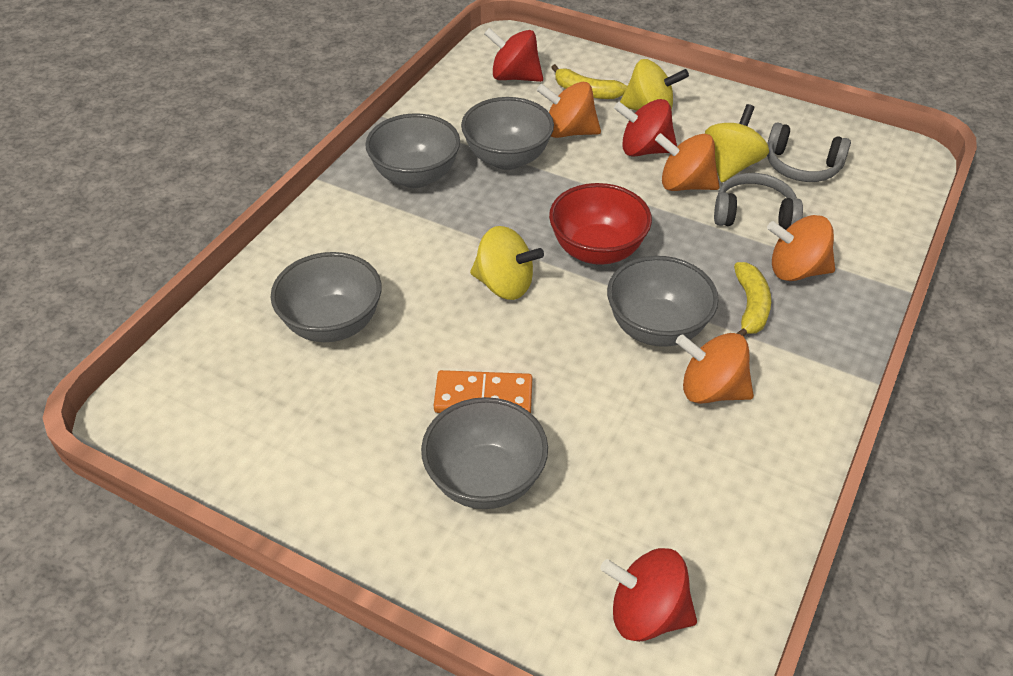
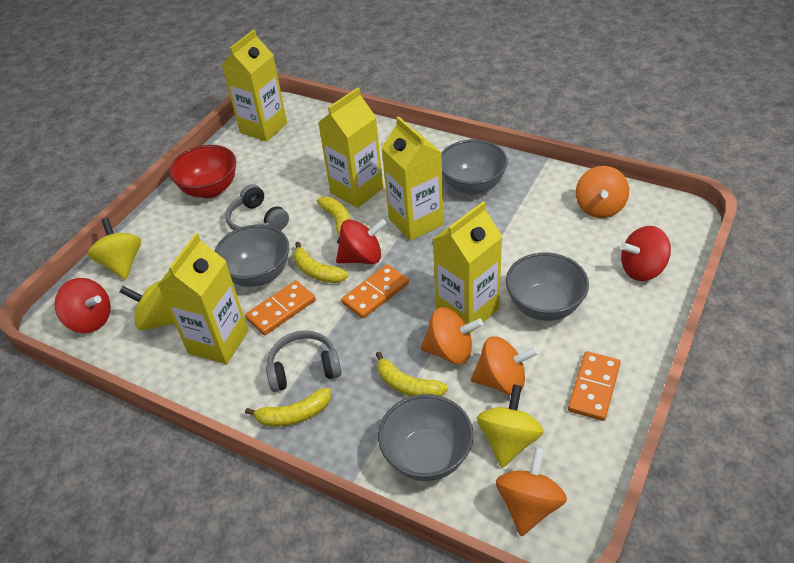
grey bowl: [271,252,382,342] [365,113,460,188] [421,397,548,509] [461,97,554,170] [607,256,719,347] = 5 -> [215,225,289,287] [378,394,473,481] [441,139,508,195] [506,253,589,321] = 4
orange domino: [434,370,532,413] = 1 -> [245,280,316,335] [341,264,409,319] [568,351,621,421] = 3
yellow banana: [551,64,627,99] [734,262,771,336] = 2 -> [245,388,331,427] [293,242,348,283] [317,196,351,244] [376,351,448,396] = 4
yellow carton: none = 0 -> [158,233,248,364] [222,29,287,142] [318,88,383,208] [381,116,444,241] [432,202,503,333] = 5

